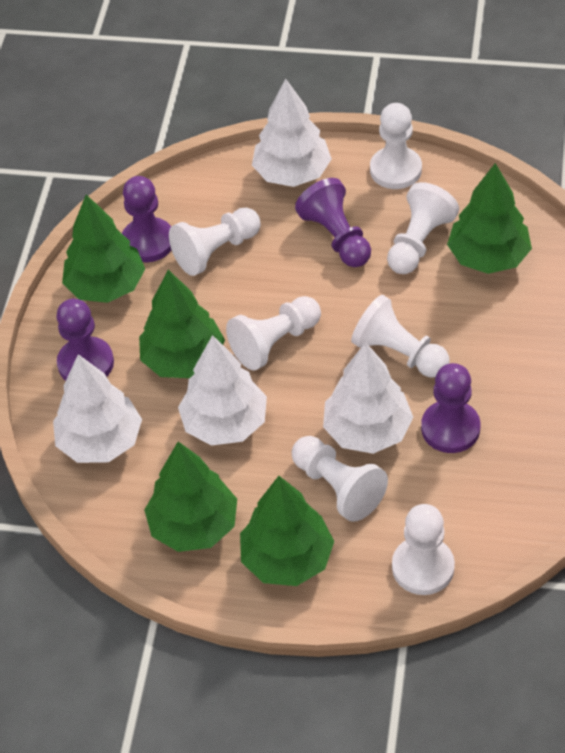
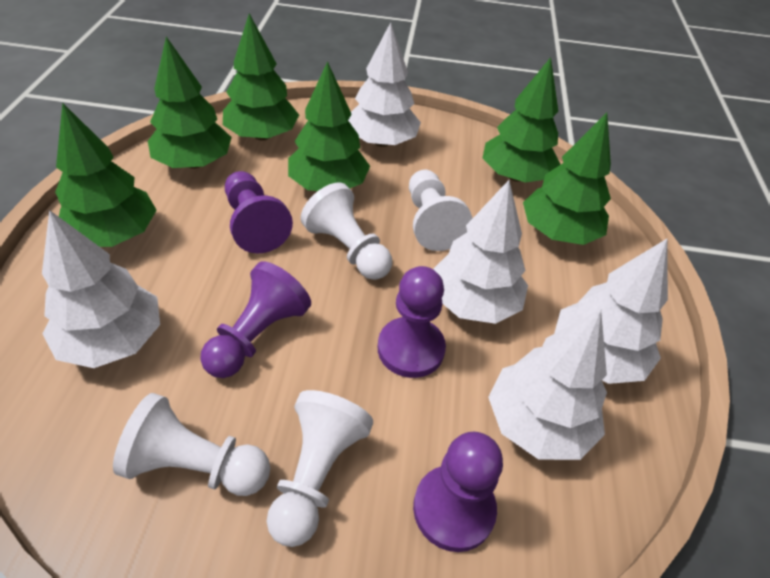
green tree: [62,195,145,303] [139,270,225,378] [144,442,237,552] [240,476,334,586] [447,163,532,274] = 5 -> [55,102,157,247] [148,36,232,169] [223,13,299,141] [288,61,370,191] [483,57,561,183] [523,112,611,245] = 6
white pawn: [169,207,261,276] [226,296,321,371] [292,436,388,522] [351,295,450,378] [370,103,422,189] [387,182,459,274] [392,504,455,595] = 7 -> [113,393,270,496] [267,390,373,547] [301,183,392,280] [409,170,472,251] = 4
white tree: [53,354,142,463] [178,335,267,446] [252,78,332,187] [323,342,413,454] = 4 -> [42,210,160,368] [348,22,421,147] [433,180,528,324] [488,310,607,460] [554,239,668,384] = 5

